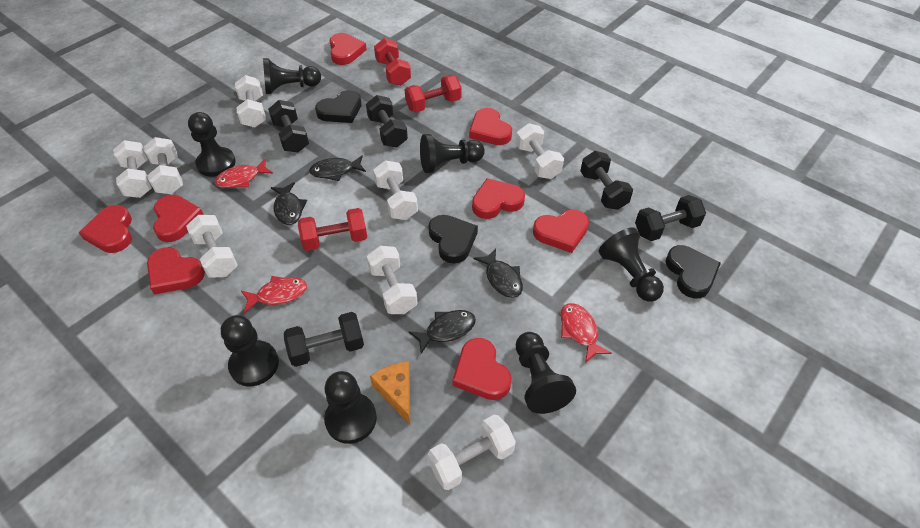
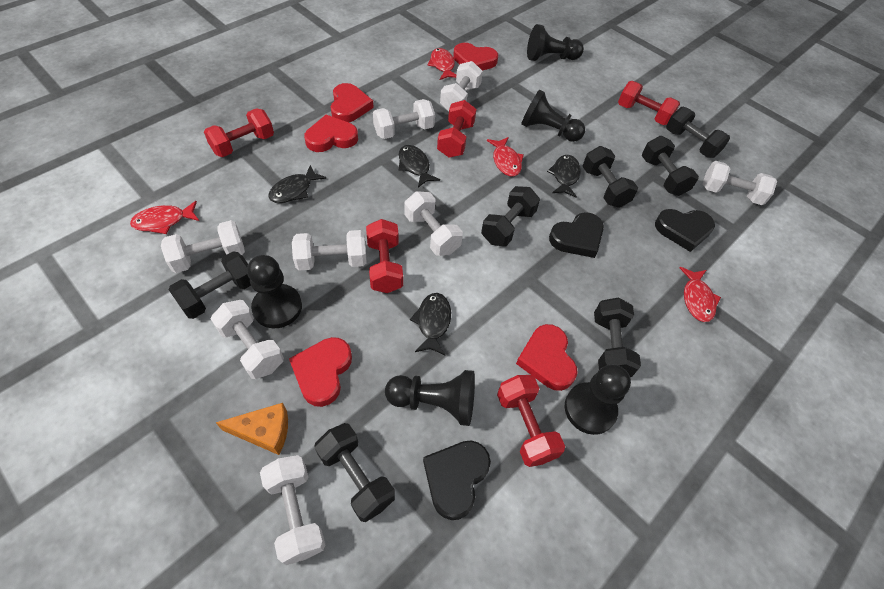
black dumbbell: [268,100,309,153] [284,312,364,367] [366,95,408,148] [580,151,633,210] [635,195,706,241] = 5 -> [169,251,251,319] [314,423,395,522] [481,186,540,247] [582,146,638,208] [594,298,641,377] [642,136,699,196] [666,107,730,158] = 7
black pawn: [188,112,236,177] [221,315,279,386] [263,58,321,94] [324,371,377,444] [420,134,485,173] [516,332,576,414] [598,227,664,302] = 7 -> [247,255,302,329] [385,370,475,426] [521,89,585,142] [527,24,584,61] [565,364,631,435] = 5
red dumbbell: [298,208,367,251] [374,38,411,86] [405,75,461,112] = 3 -> [204,109,274,157] [366,219,403,293] [437,100,476,158] [497,375,565,467] [618,81,680,125] = 5
red fish: [215,159,273,188] [241,276,307,313] [561,303,612,363] = 3 -> [130,201,199,234] [428,48,456,80] [487,137,524,177] [680,267,721,322] = 4
red heart: [79,205,132,253] [147,247,205,294] [153,195,204,242] [329,33,367,65] [453,338,512,400] [469,108,512,145] [472,178,525,219] [533,210,589,253] = 8 -> [289,337,352,407] [304,115,358,152] [331,83,374,123] [453,43,498,71] [516,324,578,391] = 5

